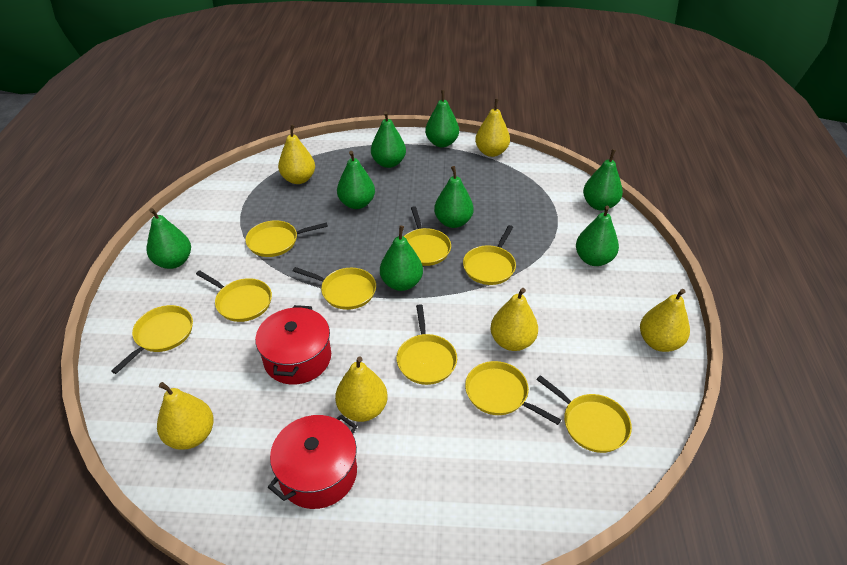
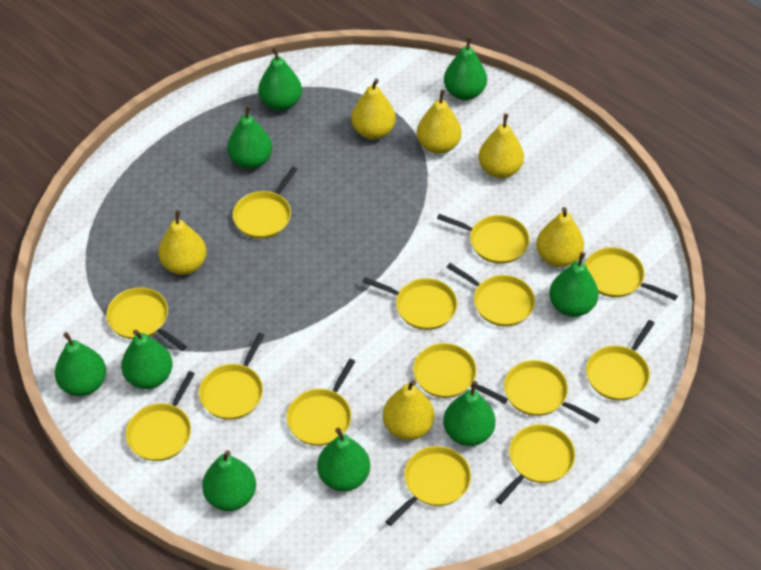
green pear: [147,208,191,269] [337,151,375,209] [371,111,406,168] [380,226,423,291] [425,90,459,147] [434,166,474,228] [576,206,619,266] [583,149,623,210] = 8 -> [55,332,106,396] [121,330,172,389] [202,450,256,511] [227,105,272,169] [258,47,302,111] [317,428,370,491] [443,381,495,446] [444,36,487,100] [549,252,599,317] = 9
red pot: [255,305,331,385] [268,414,357,509] = 2 -> none = 0
yellow pan: [111,305,193,374] [196,270,272,322] [245,220,328,257] [293,267,376,310] [397,304,457,385] [404,206,451,266] [463,225,516,285] [465,361,561,425] [536,375,632,453] = 9 -> [106,287,187,351] [126,371,195,461] [199,333,264,420] [233,167,298,239] [287,359,356,446] [363,277,457,330] [385,446,471,526] [413,343,508,404] [437,214,530,264] [447,263,535,326] [496,424,575,504] [504,360,600,424] [585,247,678,300] [586,320,655,400] = 14

